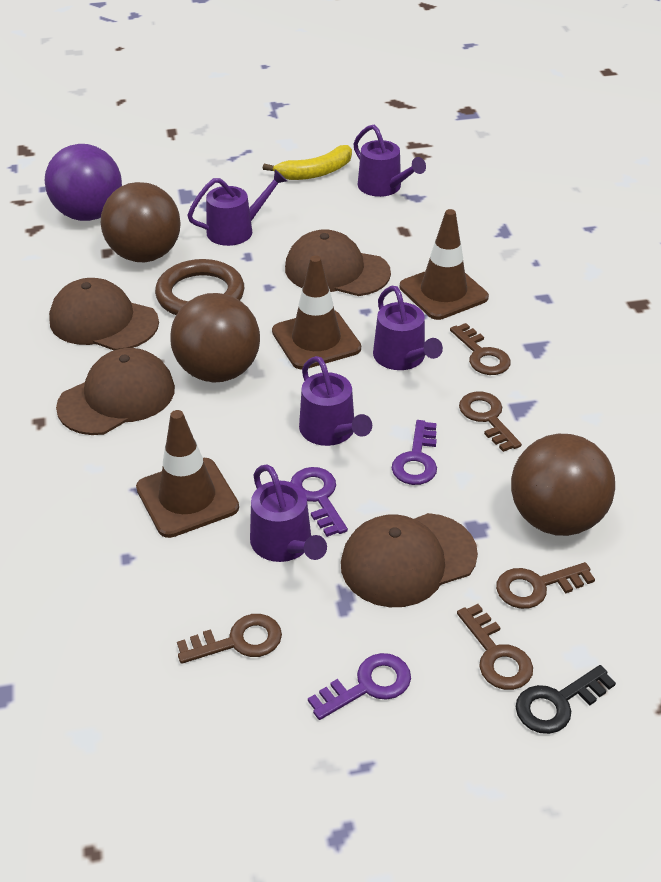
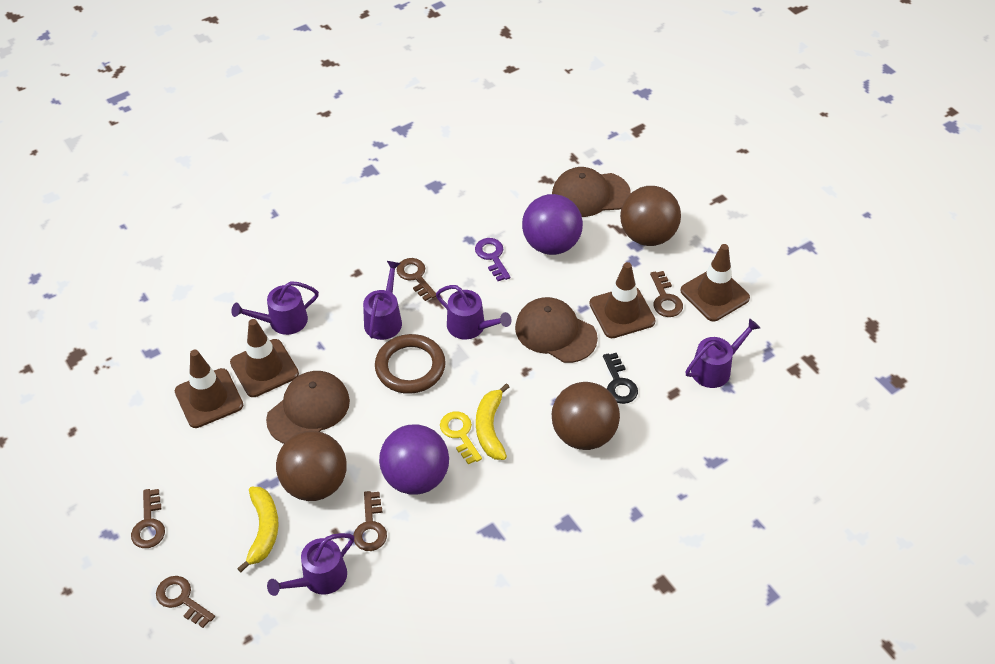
brown cap: [49,278,159,350] [56,348,175,435] [285,229,391,296] [341,513,478,607] = 4 -> [266,371,350,444] [515,297,598,363] [552,167,631,217] = 3
brown traffic cone: [136,410,239,538] [272,255,361,369] [400,209,489,320] = 3 -> [175,350,243,428] [230,319,299,397] [589,262,656,338] [680,244,750,321] = 4
purple ball: [45,144,122,221] = 1 -> [379,424,449,495] [522,194,583,255] = 2
purple key: [291,467,348,537] [308,653,411,720] [392,420,437,485] = 3 -> [475,238,511,281] = 1
yellow banana: [263,145,352,180] = 1 -> [237,487,279,572] [476,383,509,460] = 2
yellow key: none = 0 -> [440,412,482,465] = 1

